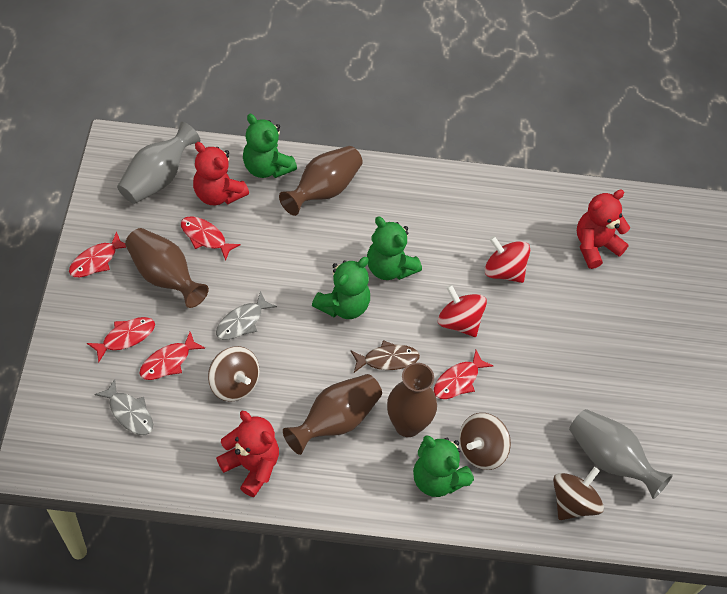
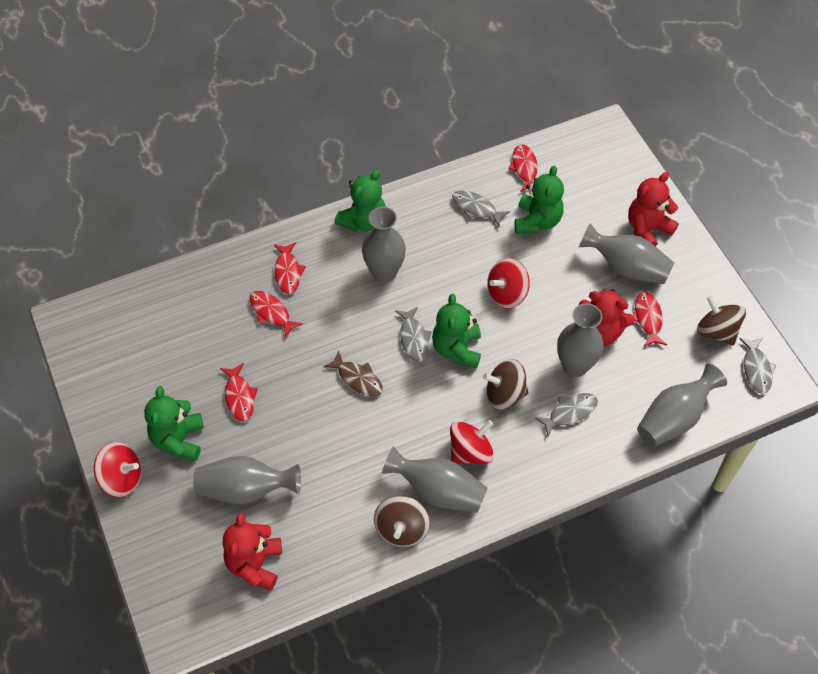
brown vase: [125,228,209,308] [279,146,363,216] [283,374,382,455] [387,363,437,437] = 4 -> none = 0
grey fish: [94,379,153,435] [216,291,277,340] = 2 -> [395,307,432,362] [452,190,510,226] [535,393,598,436] [739,337,776,394] = 4
grey vase: [117,122,200,204] [569,409,673,499] = 2 -> [193,456,301,504] [362,207,406,282] [382,446,488,513] [557,303,604,377] [579,223,674,284] [637,364,727,447] = 6
red spinning top: [438,285,487,337] [485,236,530,283] = 2 -> [94,442,142,497] [450,420,494,464] [487,258,530,309] = 3

